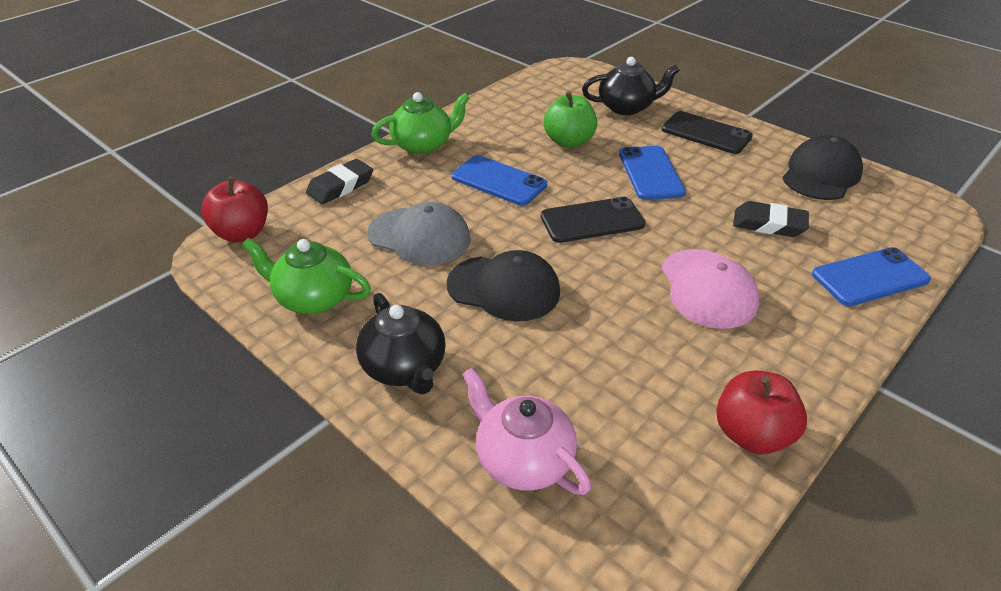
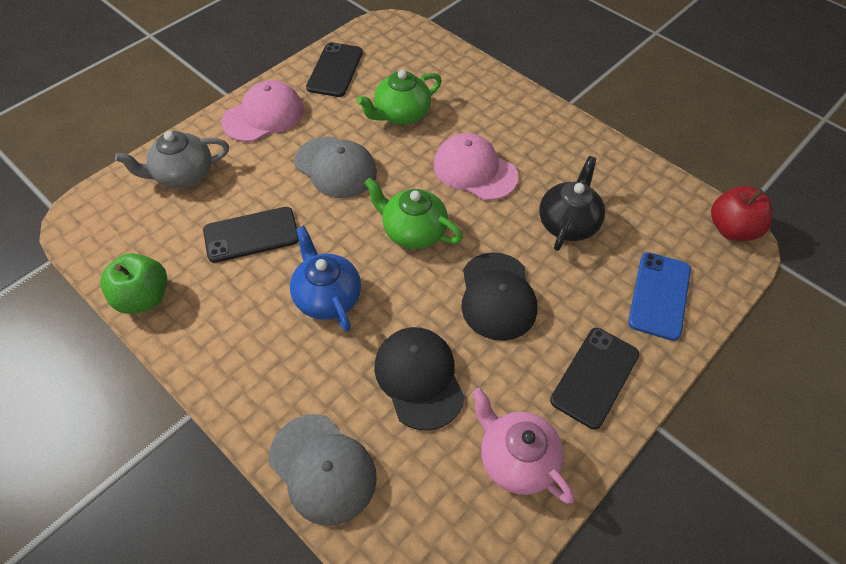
black eraser: [306,159,373,204] [733,201,809,237] = 2 -> none = 0
black phone: [541,197,645,243] [662,111,753,154] = 2 -> [203,207,299,263] [306,42,363,97] [550,328,639,430] = 3
black teapot: [356,293,446,394] [582,57,680,115] = 2 -> [539,156,605,251] = 1
blue phone: [451,155,547,206] [619,146,686,200] [812,247,931,306] = 3 -> [628,252,691,341] = 1
blue teapot: none = 0 -> [290,226,361,332] = 1
grey cap: [367,202,470,265] = 1 -> [269,414,377,526] [294,136,377,198] = 2
grey teapot: none = 0 -> [115,131,229,188] = 1
pink cap: [661,249,759,329] = 1 -> [221,80,304,142] [434,133,519,200] = 2
red apple: [201,177,268,242] [716,370,807,454] = 2 -> [711,186,773,241] = 1

